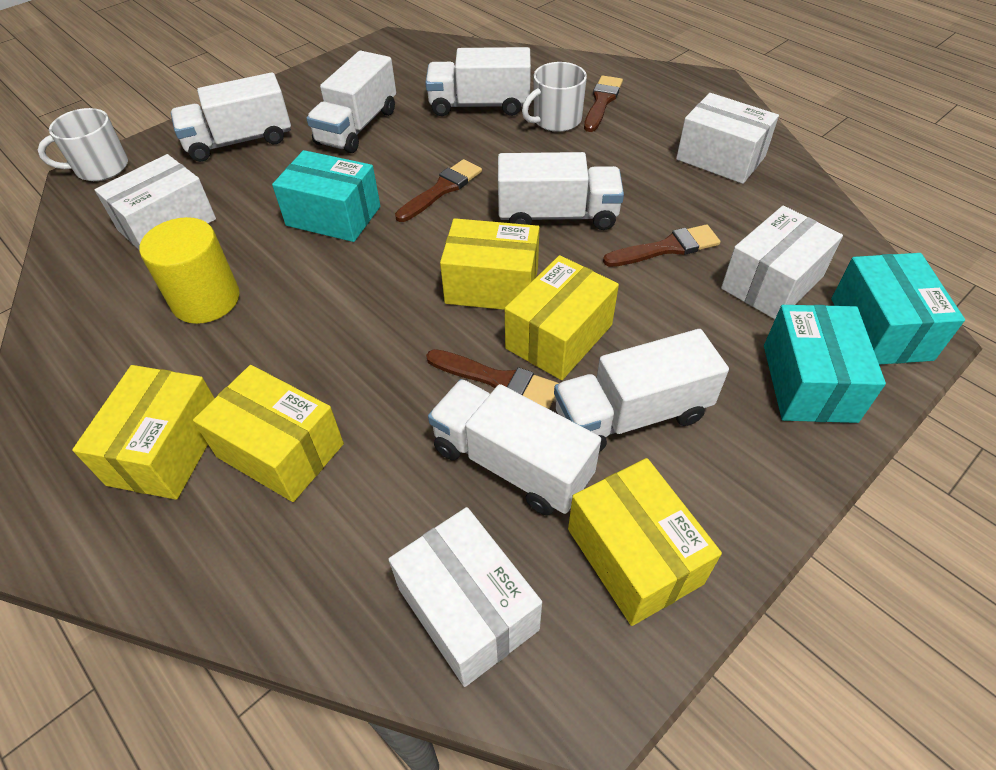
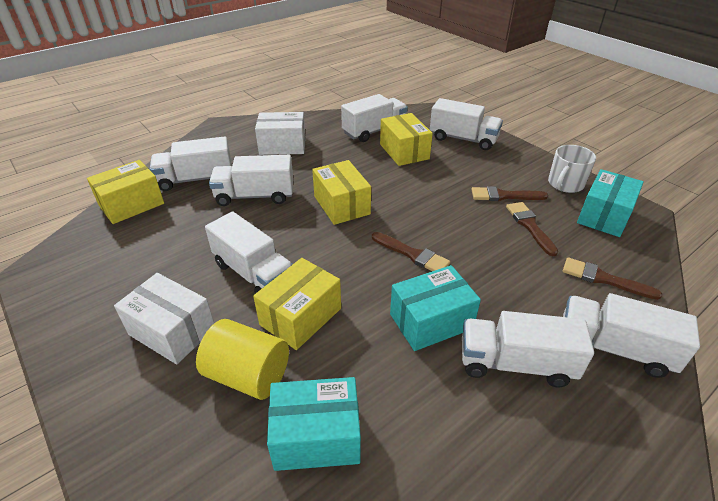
white box: [95,154,216,249] [388,507,542,687] [676,93,779,184] [721,205,843,319] = 4 -> [114,273,214,364] [255,112,306,155] = 2
white mug: [38,108,128,181] [522,62,587,132] = 2 -> [548,145,596,193] = 1
white truck: [171,72,291,162] [306,51,396,153] [425,47,531,116] [428,379,601,515] [498,152,624,230] [554,329,729,452] = 6 -> [150,136,232,191] [205,211,293,294] [209,155,293,206] [341,94,408,142] [430,98,503,150] [462,311,594,387] [563,293,700,378] = 7
yellow box: [72,365,215,500] [193,365,344,502] [440,218,540,310] [505,255,619,380] [568,458,722,626] = 5 -> [87,160,164,224] [253,258,341,350] [312,160,371,225] [380,113,433,166] = 4

